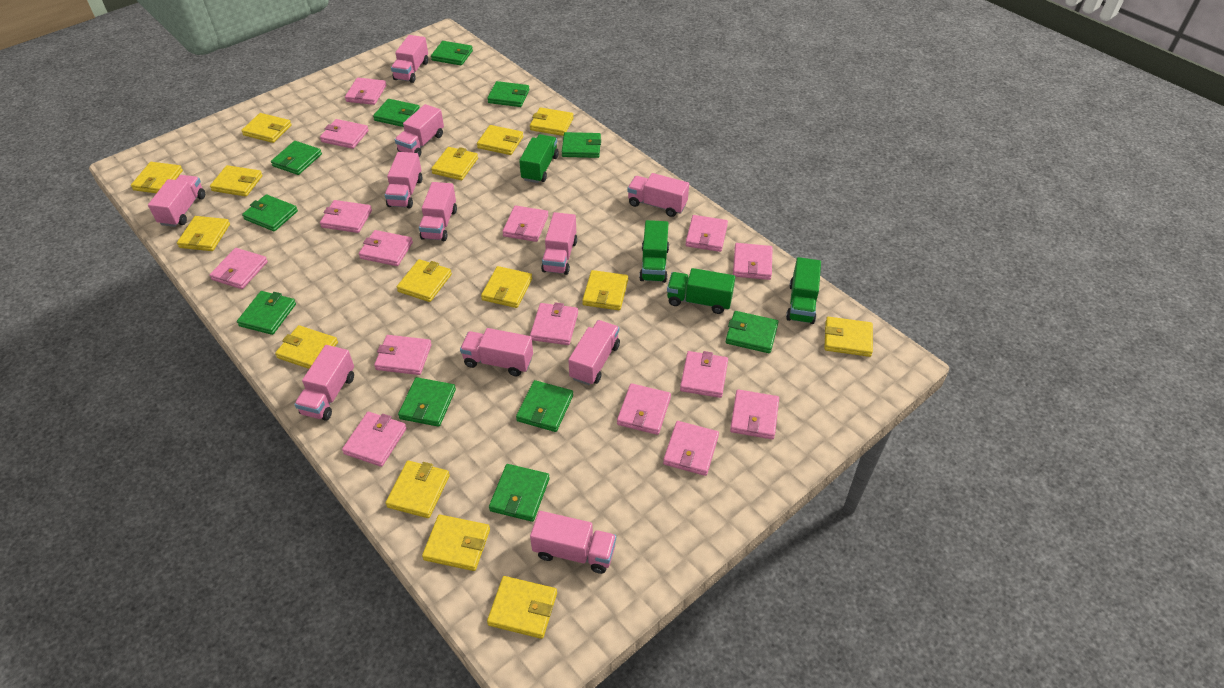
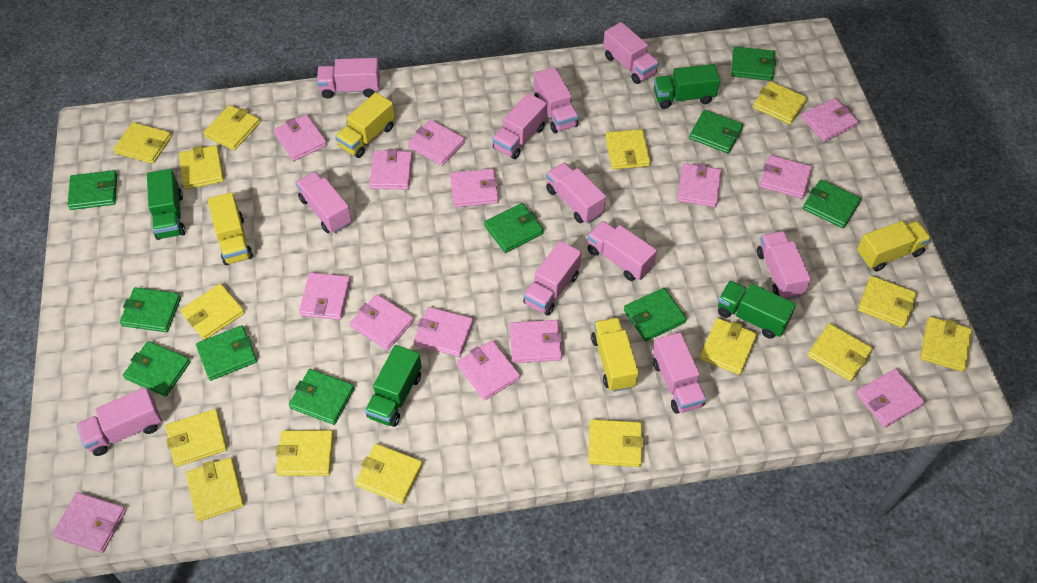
green wallet: [237,291,296,335] [242,194,298,231] [271,141,322,175] [373,99,420,127] [398,377,456,427] [431,41,473,65] [487,81,529,107] [489,464,550,522] [516,380,573,432] [562,132,601,158] [725,311,778,353] = 11 -> [68,170,117,210] [120,287,181,332] [123,341,190,397] [196,325,257,381] [289,369,355,425] [484,203,543,253] [624,288,687,341] [689,110,743,153] [731,46,776,81] [803,180,861,228] = 10
pink wallet: [209,248,268,289] [320,119,369,149] [320,200,372,233] [342,412,407,467] [345,78,386,105] [359,230,413,266] [374,335,432,375] [502,206,548,242] [530,302,578,345] [617,383,671,435] [663,421,719,476] [680,351,728,398] [685,215,728,252] [730,389,779,439] [733,243,772,280] = 15 -> [52,492,126,553] [274,114,327,161] [299,273,351,320] [350,294,414,350] [369,149,413,190] [408,120,465,166] [414,307,473,357] [450,169,499,207] [457,340,520,401] [510,320,562,363] [677,163,722,207] [760,155,812,199] [801,98,859,142] [856,369,925,428] = 14
yellow truck: none = 0 -> [208,192,253,265] [335,92,395,158] [591,318,639,392] [857,221,931,271] = 4

